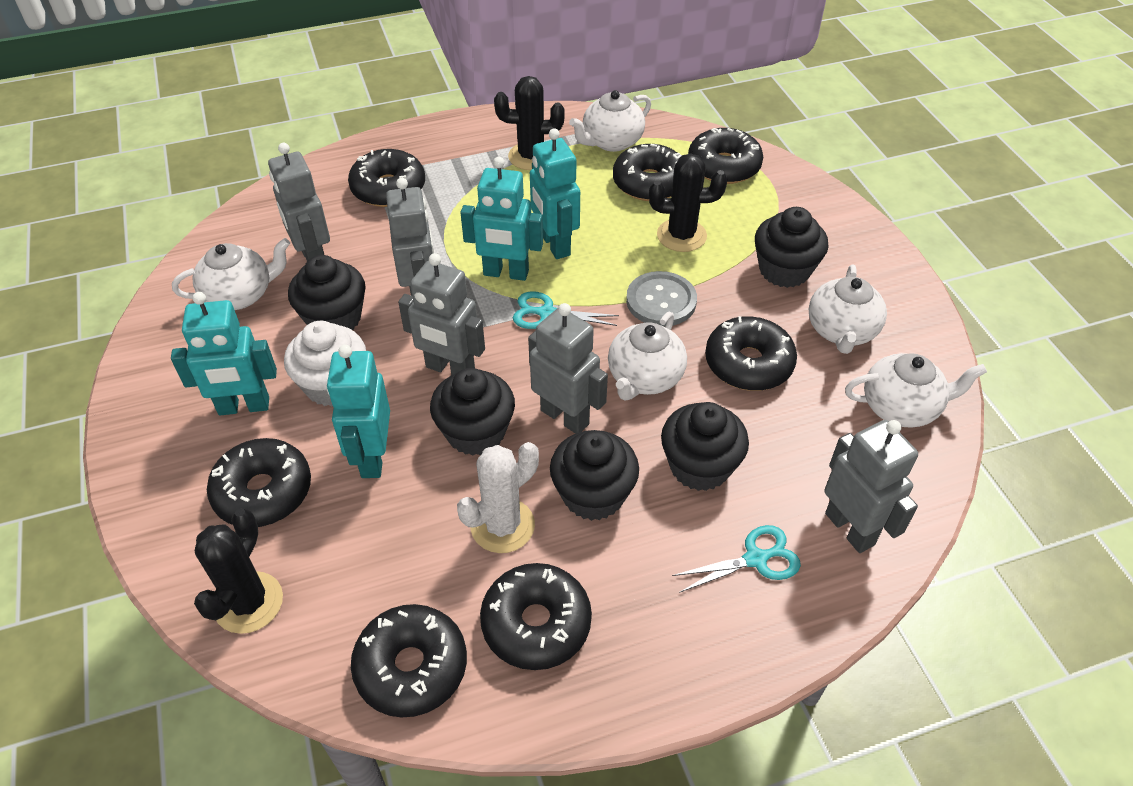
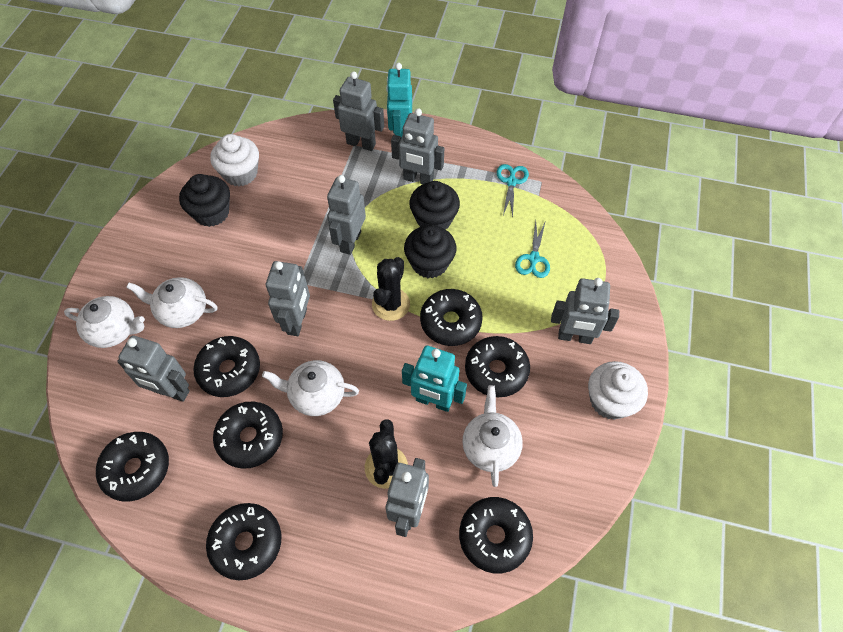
black cactus: [194,508,283,634] [494,76,565,170] [649,153,728,252] = 3 -> [365,419,408,489] [372,257,410,321] = 2
black cupcake: [288,255,366,330] [430,368,515,456] [550,430,639,521] [661,402,749,491] [755,207,829,288] = 5 -> [179,174,230,227] [404,225,456,279] [409,181,460,229] = 3
grey button: [626,271,697,327] = 1 -> none = 0
grey robot: [268,143,330,261] [386,178,434,296] [398,253,485,375] [528,303,608,434] [825,420,918,553] = 5 -> [117,336,190,402] [266,261,310,336] [327,175,366,255] [333,72,384,151] [386,458,429,537] [391,108,444,184] [551,278,619,344] = 7
turquoise robot: [171,292,277,415] [327,345,390,478] [460,157,543,281] [530,128,580,259] = 4 -> [386,63,412,138] [402,345,467,412] = 2
white cactus: [457,442,539,553] = 1 -> none = 0
white cupcake: [284,321,366,406] = 1 -> [210,134,259,186] [588,361,648,420] = 2
white teapot: [172,238,290,310] [569,90,651,152] [608,312,687,401] [809,265,887,354] [845,353,987,428] = 5 -> [64,296,145,348] [126,277,217,328] [262,360,359,416] [462,385,523,487] = 4

